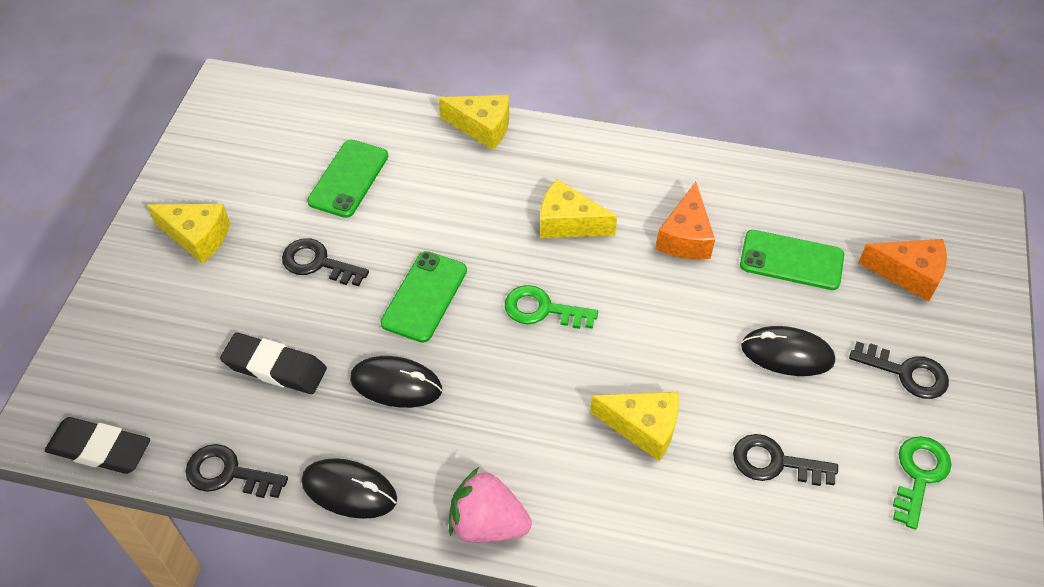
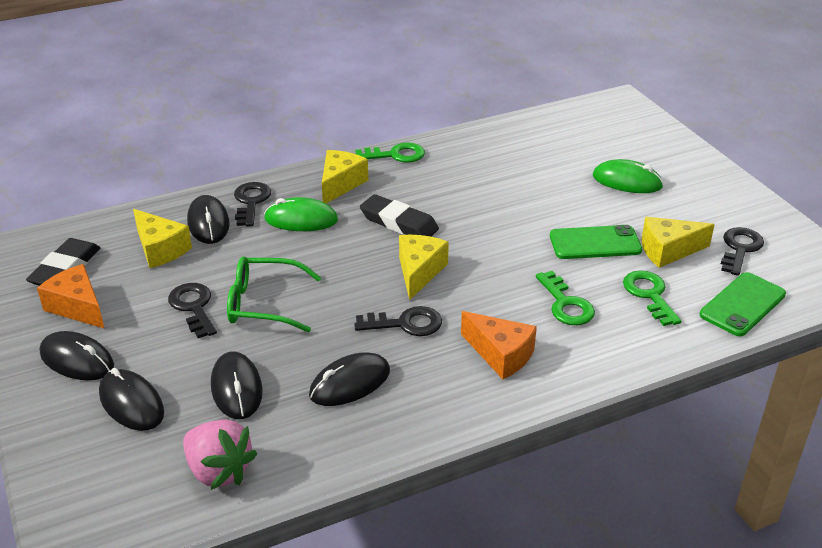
black mouse: [302,458,397,519] [350,356,442,408] [741,326,835,376] = 3 -> [40,331,114,380] [99,368,164,431] [187,195,230,244] [211,351,263,419] [309,353,390,406] = 5
green glasses: none = 0 -> [227,256,321,332] = 1
green key: [505,285,598,329] [893,436,952,530] = 2 -> [355,142,425,163] [536,271,595,325] [623,270,681,326] = 3
green mouse: none = 0 -> [264,197,338,231] [593,159,663,193] = 2
green phone: [307,140,388,218] [380,251,467,343] [740,230,844,290] = 3 -> [550,225,642,259] [700,272,786,336] = 2

